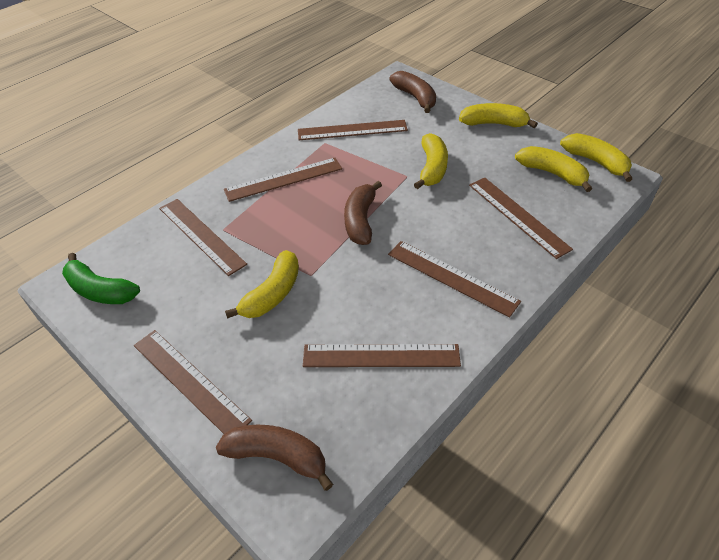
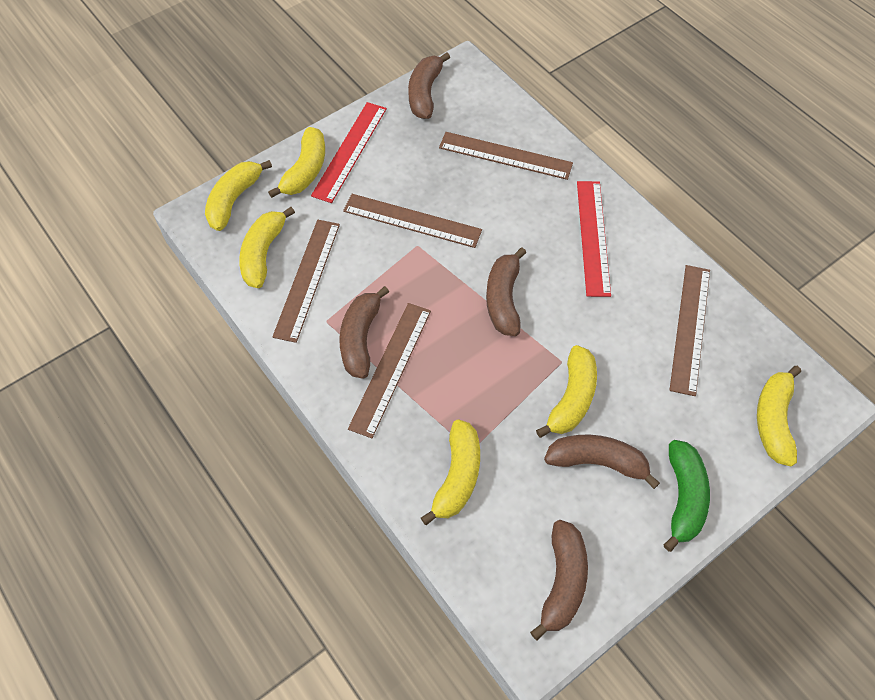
brown banana: [216,425,333,491] [344,181,382,245] [389,71,436,113] = 3 -> [339,286,389,379] [408,52,450,119] [486,248,526,336] [530,520,588,640] [544,435,660,489] = 5
brown ruler: [134,330,252,434] [159,199,247,276] [224,158,342,202] [298,120,408,140] [303,344,461,367] [388,241,521,318] [469,177,573,259] = 7 -> [272,220,340,343] [343,194,482,248] [348,303,431,438] [439,132,573,180] [669,265,710,396] = 5
red ruler: none = 0 -> [311,102,387,203] [577,181,611,297] = 2
yellow banana: [225,250,299,319] [414,133,448,189] [459,103,538,128] [515,146,592,192] [560,133,632,182] = 5 -> [205,160,272,231] [239,207,295,288] [268,127,325,198] [421,420,480,525] [536,345,597,438] [757,366,801,466] = 6

